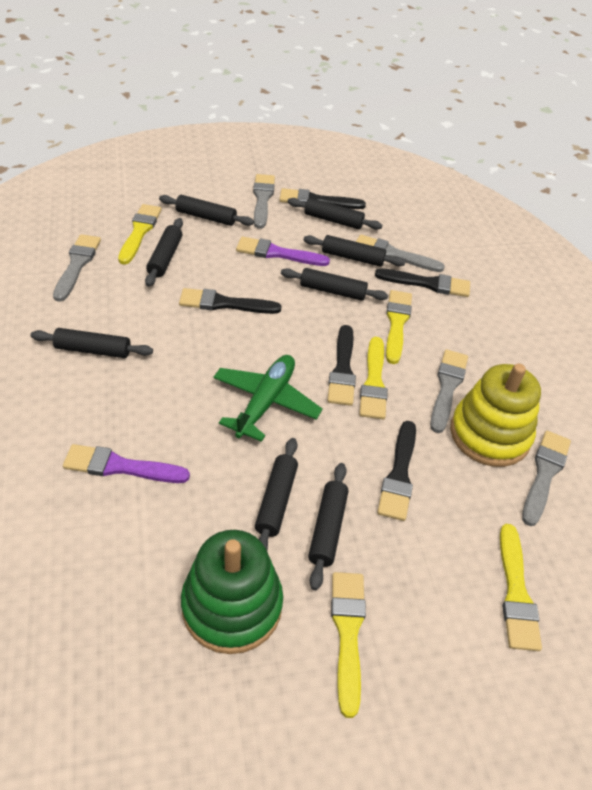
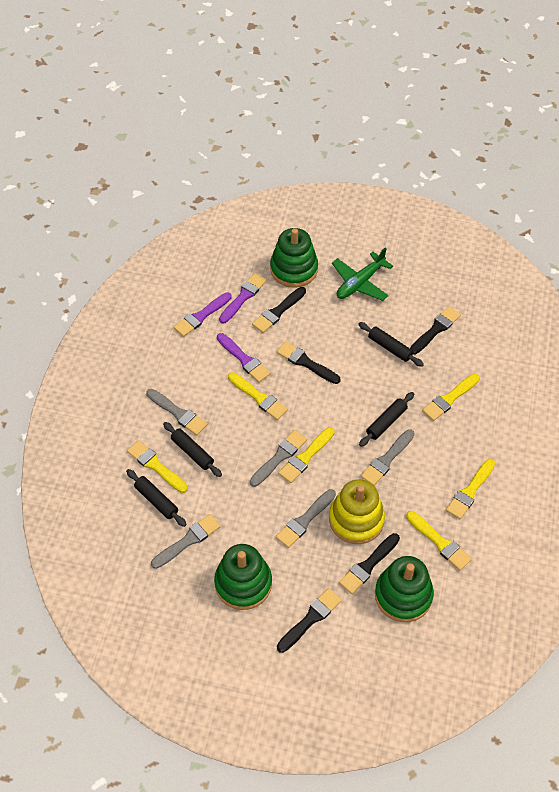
black rolling pin: [31,328,153,358] [145,218,183,287] [159,195,254,226] [255,438,298,550] [281,268,388,301] [288,198,382,230] [304,235,406,267] [308,463,349,590] = 8 -> [126,469,187,527] [163,422,222,477] [358,322,424,367] [359,392,414,447] = 4
green stacking toy: [181,530,283,654] = 1 -> [214,544,272,610] [270,228,318,288] [375,556,434,622] = 3
purple brush: [63,444,190,483] [236,236,330,266] = 2 -> [173,292,232,337] [217,333,271,383] [219,273,267,324] = 3
yellow brush: [118,204,162,265] [331,572,366,718] [360,337,388,419] [386,290,412,364] [500,524,542,651] = 5 -> [127,440,188,493] [228,372,288,420] [278,427,335,483] [406,511,472,571] [422,374,480,421] [446,459,495,519] = 6

